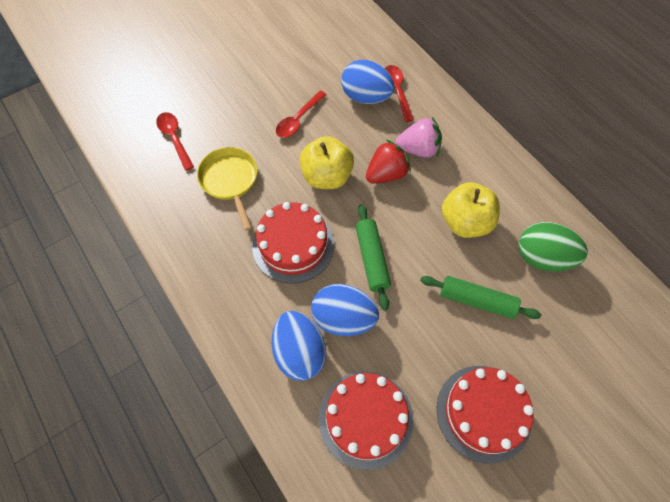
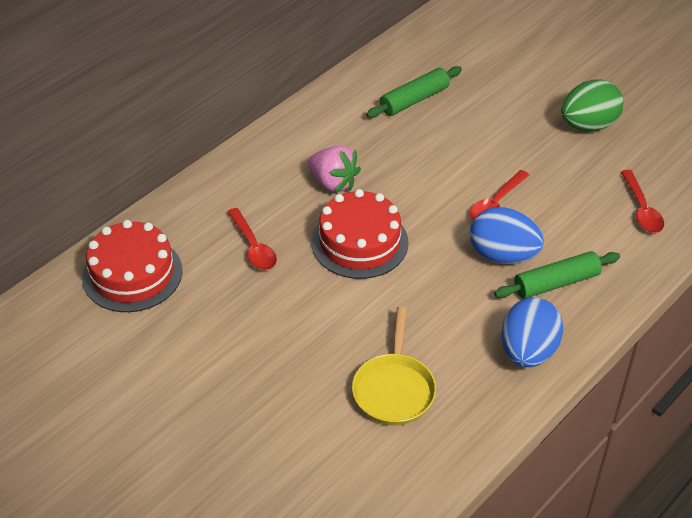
blue egg: [271,311,327,381] [311,284,379,336] [341,60,395,104] = 3 -> [470,207,544,264] [501,297,563,367] = 2
red cake: [252,202,334,284] [318,371,414,470] [437,366,534,464] = 3 -> [82,220,183,312] [311,189,408,279] = 2
red strawberry: [366,139,411,184] = 1 -> none = 0
yellow apple: [300,136,354,189] [442,182,500,238] = 2 -> none = 0

